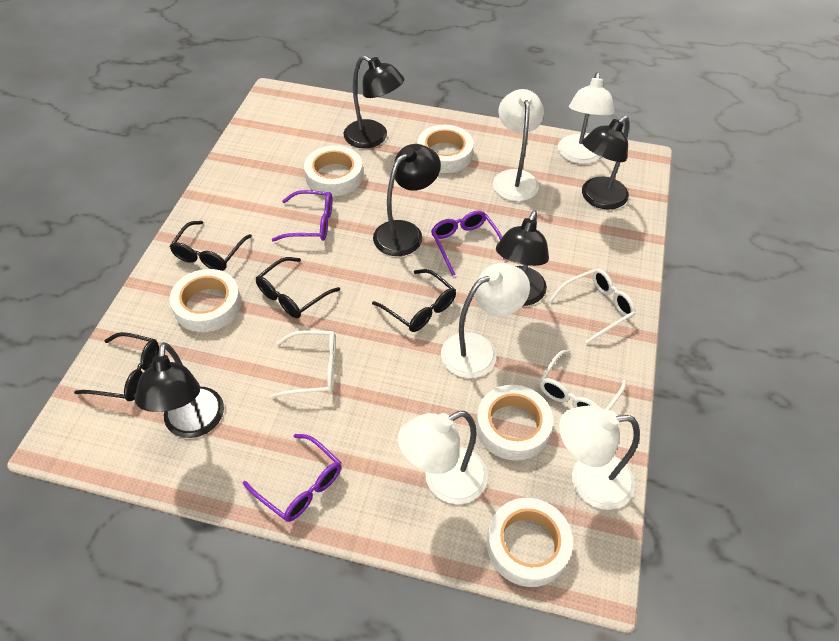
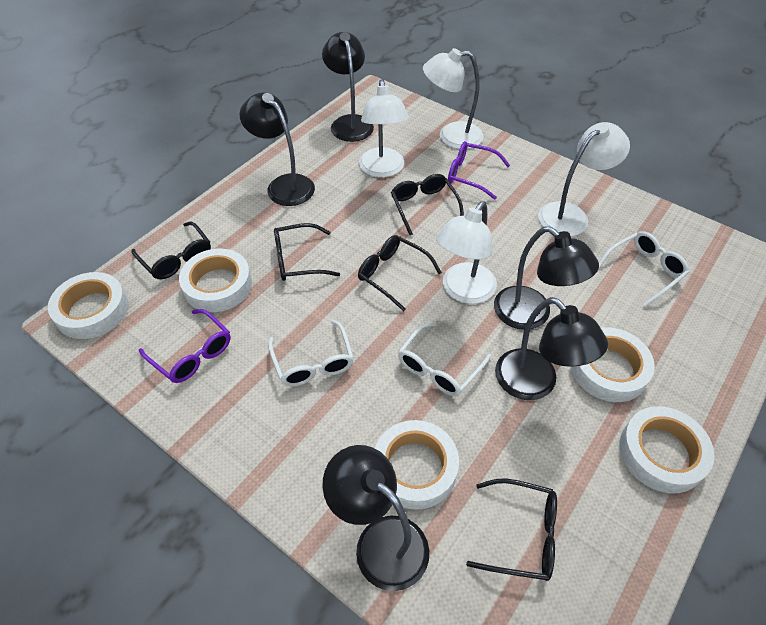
black glasses: [74,332,159,401] [169,221,252,271] [256,257,340,318] [372,269,456,332] = 4 -> [131,221,211,279] [274,223,340,281] [358,235,442,312] [391,174,464,236] [466,478,557,581] = 5
purple glasses: [243,434,341,522] [272,190,332,242] [431,211,505,276] = 3 -> [139,309,231,383] [448,141,510,200] = 2
white lamp: [398,411,488,504] [441,263,530,378] [493,89,544,201] [558,72,615,164] [559,405,640,510] = 5 -> [359,79,409,178] [423,48,483,149] [436,201,497,304] [538,122,630,236] = 4

